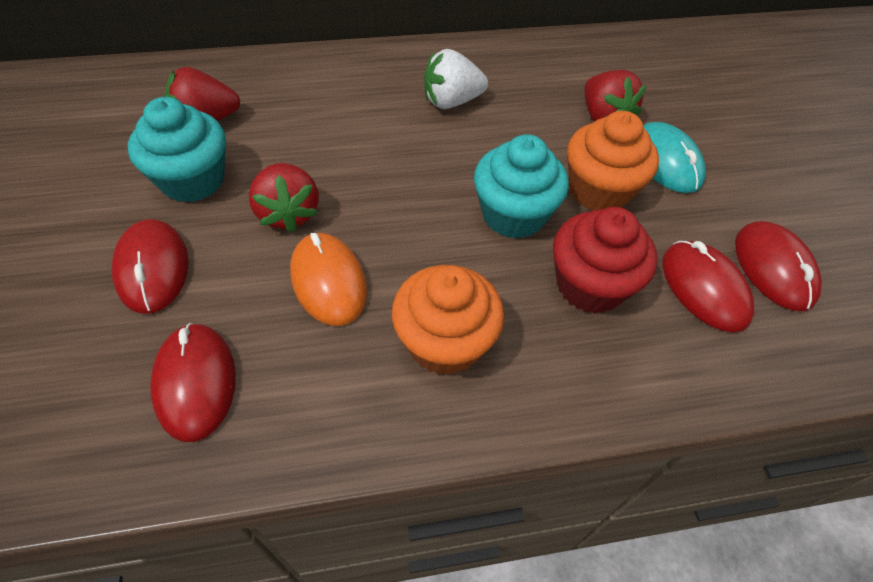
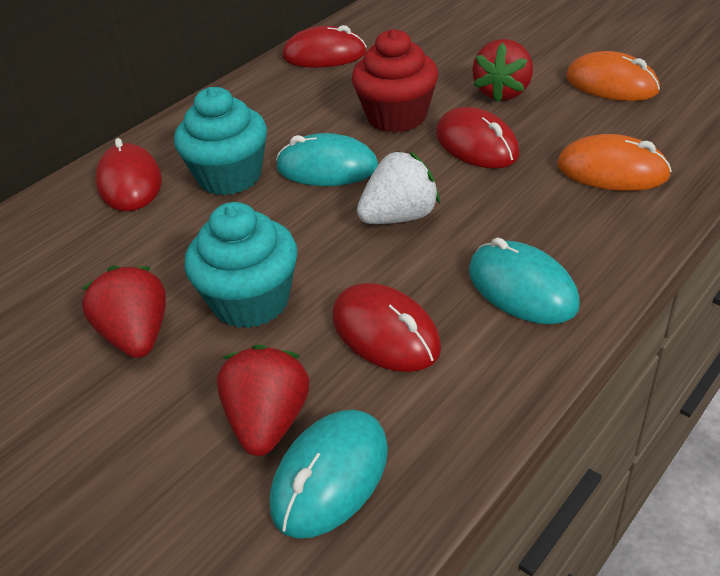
orange cupcake: [392,265,504,375] [567,111,659,211] = 2 -> none = 0
orange mouse: [290,233,367,326] = 1 -> [557,134,672,191] [566,51,660,101] = 2
turquoise mouse: [643,122,706,193] = 1 -> [270,410,388,539] [276,133,378,186] [469,237,580,324] = 3

